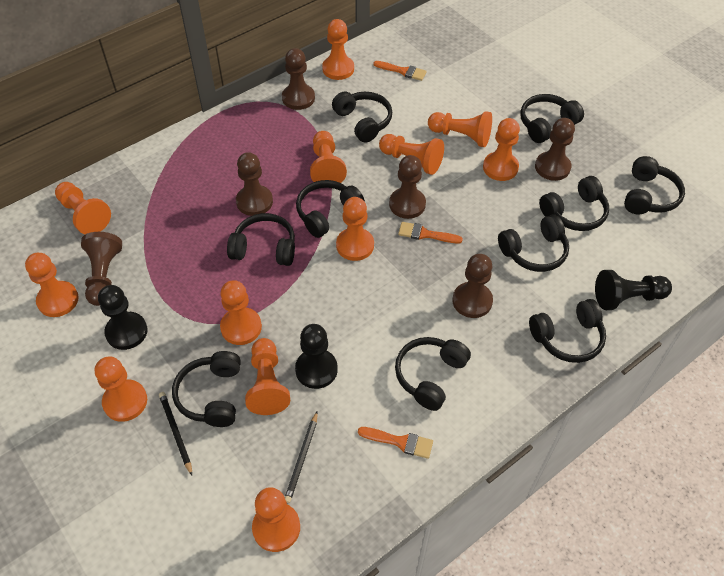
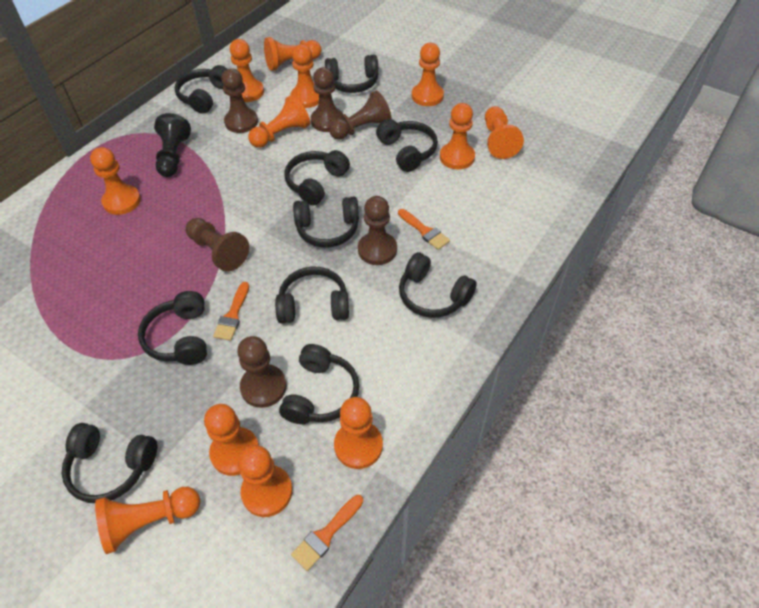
black pawn: [98,285,148,350] [295,324,338,389] [595,270,672,310] = 3 -> [154,113,191,177] = 1
black pencil: [159,392,192,475] [285,411,318,503] = 2 -> none = 0

